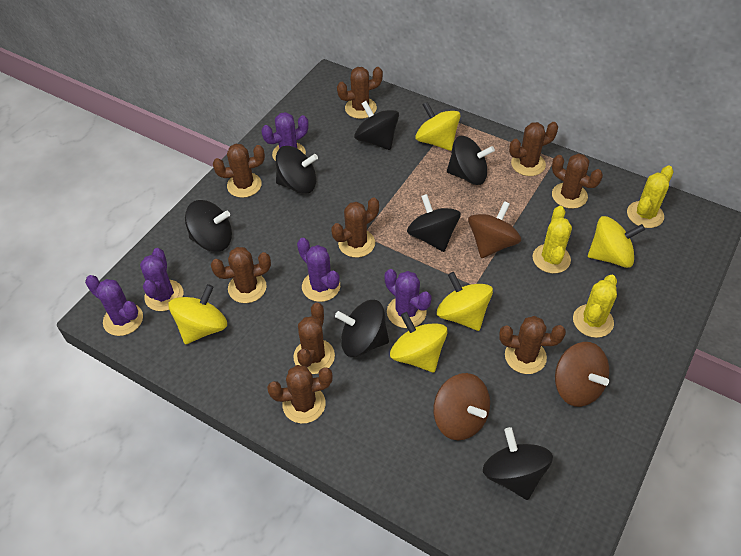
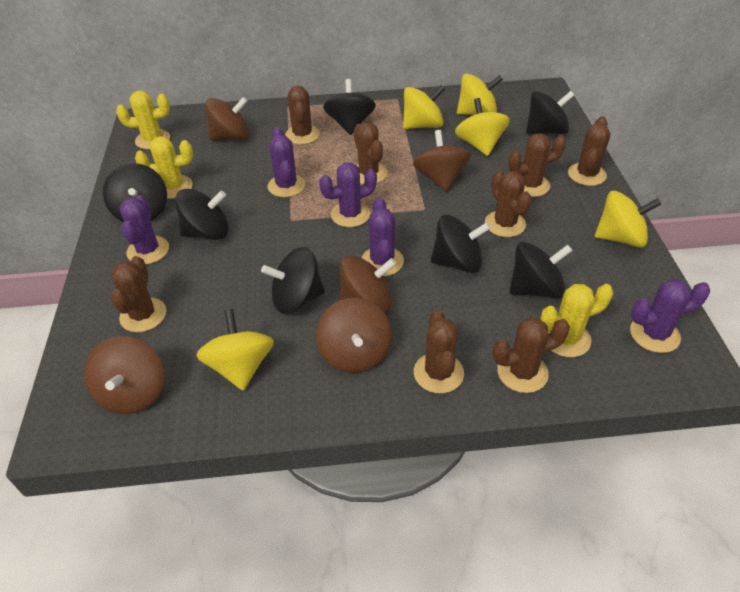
brown cactus: [211,247,271,303] [213,144,265,198] [267,365,333,424] [293,303,335,374] [331,197,379,257] [337,67,383,119] [499,316,566,374] [509,122,558,176] [552,153,603,209] = 9 -> [111,256,166,332] [285,86,320,145] [354,123,388,184] [414,310,464,393] [485,170,532,237] [492,317,570,393] [508,133,566,197] [568,116,610,186] = 8
brown spinning top: [433,373,490,440] [468,201,521,258] [555,342,609,407] = 3 -> [84,336,165,414] [205,97,250,140] [316,298,392,373] [339,255,396,313] [413,130,471,191] = 5

